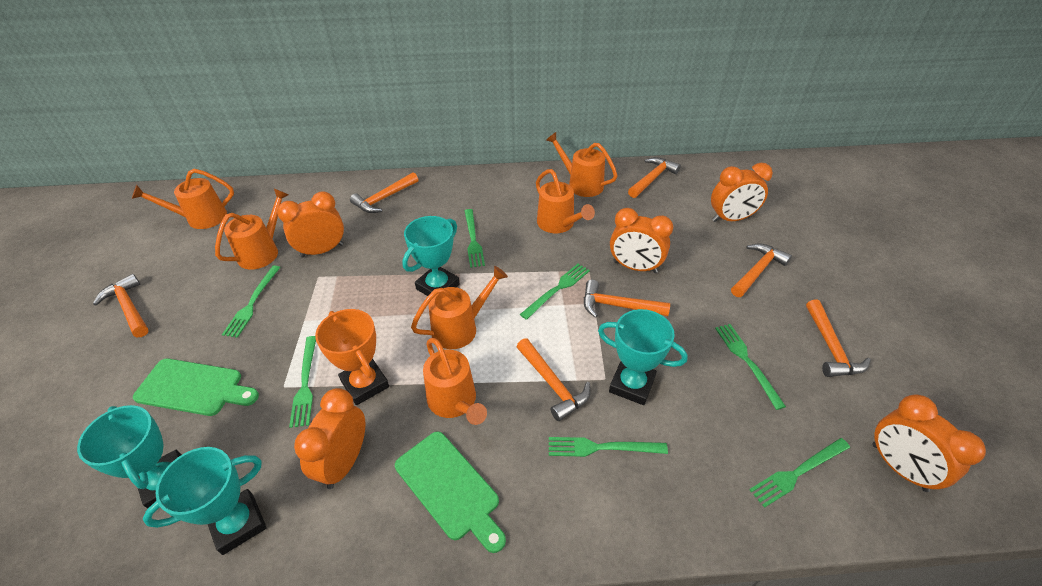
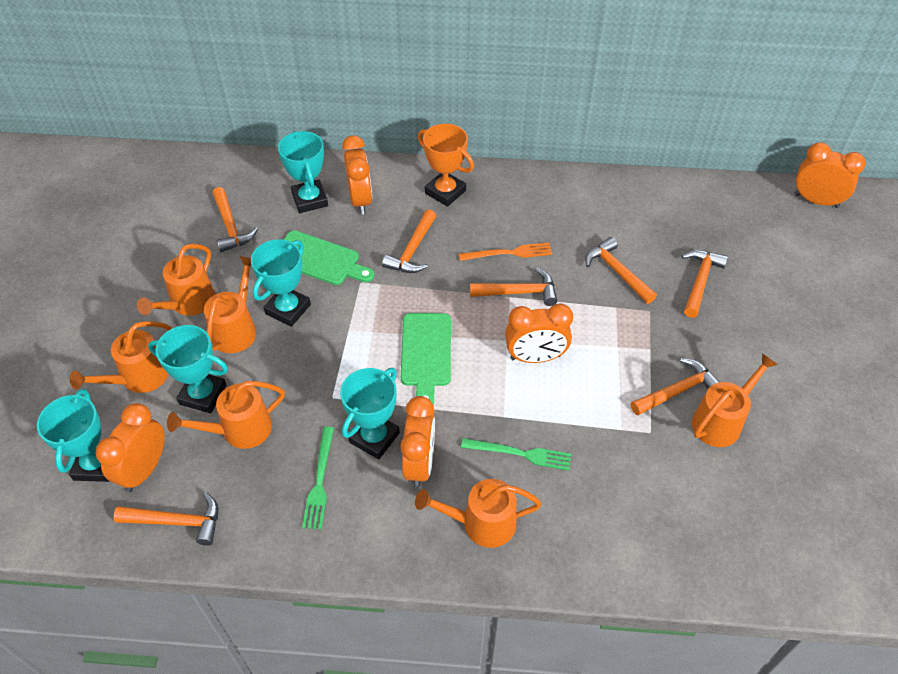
green fork: [222,265,281,338] [289,336,316,428] [465,209,485,268] [520,263,590,320] [549,437,668,457] [715,324,786,410] [749,438,850,508] = 7 -> [302,427,334,529] [461,438,571,471] = 2
orange fork: none = 0 -> [459,242,552,261] = 1
turquoise trophy: [77,405,181,509] [143,447,267,555] [402,216,460,296] [598,309,688,405] = 4 -> [37,389,110,482] [148,325,228,413] [251,239,311,327] [278,131,328,213] [340,368,400,460] = 5

